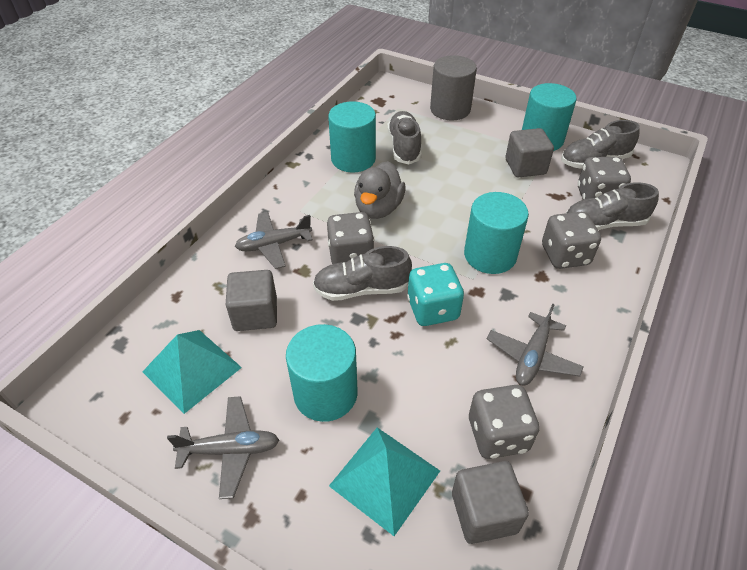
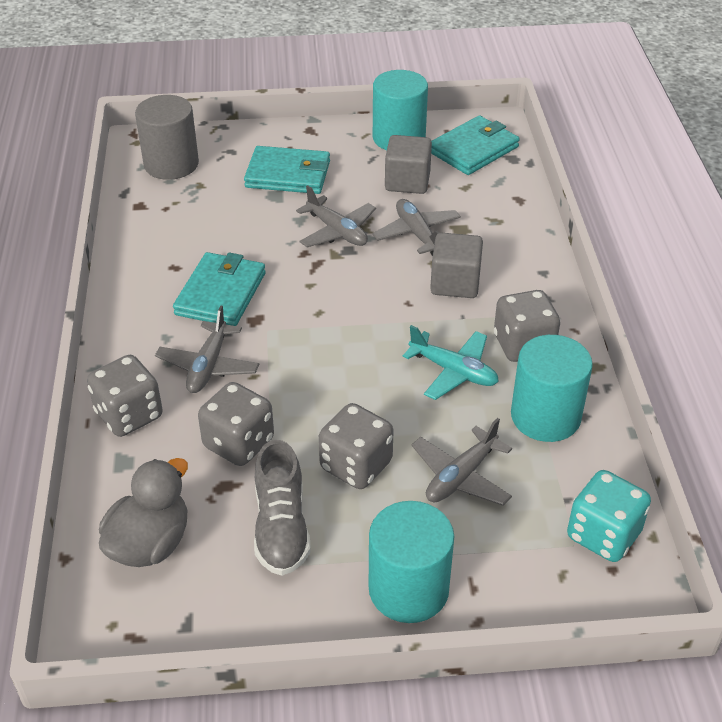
grey cube: [226,270,277,331] [452,461,529,544] [506,128,554,178] = 3 -> [385,135,432,194] [430,233,483,298] = 2
grey plane: [167,396,279,499] [235,212,313,269] [487,303,584,385] = 3 -> [155,305,259,393] [296,185,376,247] [373,199,461,256] [412,418,512,506] = 4
grey shoe: [313,246,412,301] [387,111,422,164] [561,120,640,169] [566,182,659,230] = 4 -> [254,440,311,576] = 1
turquoise cylinder: [286,324,358,422] [328,101,376,172] [464,192,529,274] [522,83,576,151] = 4 -> [369,501,454,623] [373,70,428,150] [511,335,593,442] = 3
turquoise plane: none = 0 -> [403,325,499,400] = 1
turquoise pyramid: [142,330,242,414] [329,427,440,536] = 2 -> none = 0
turquoise wallet: none = 0 -> [173,252,266,326] [244,146,330,194] [431,115,520,175] = 3

